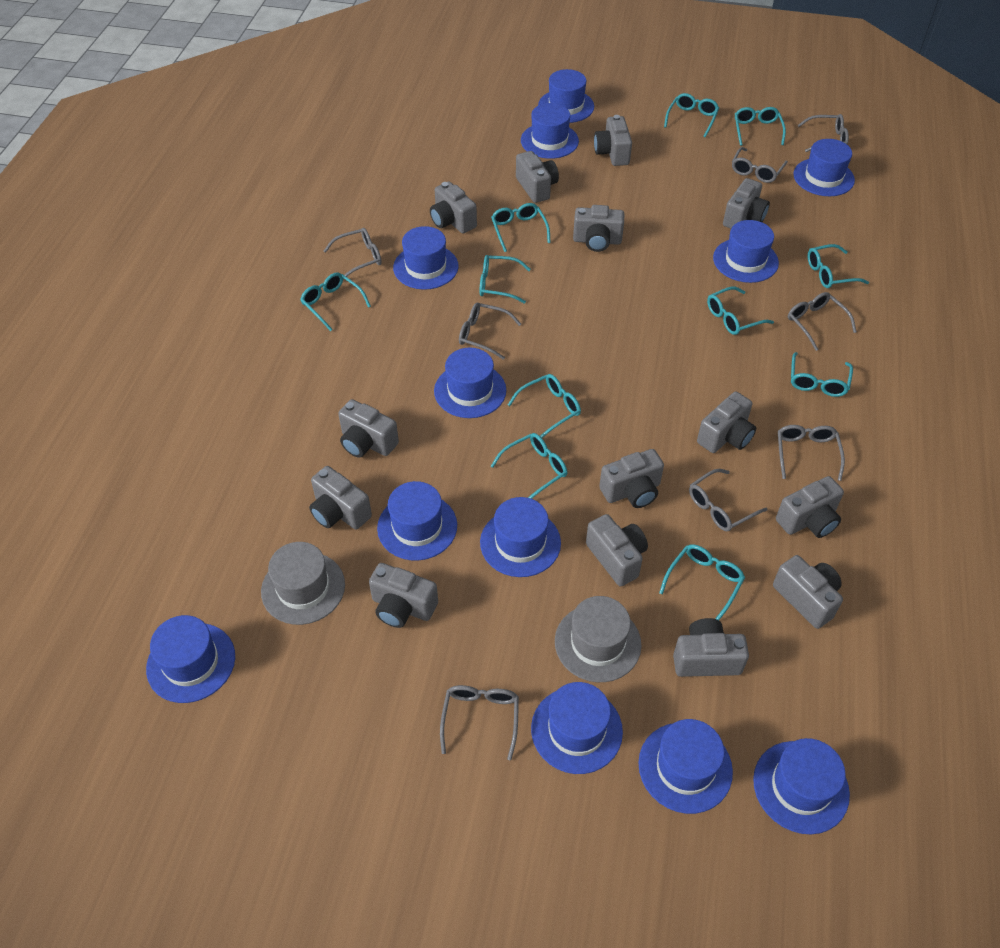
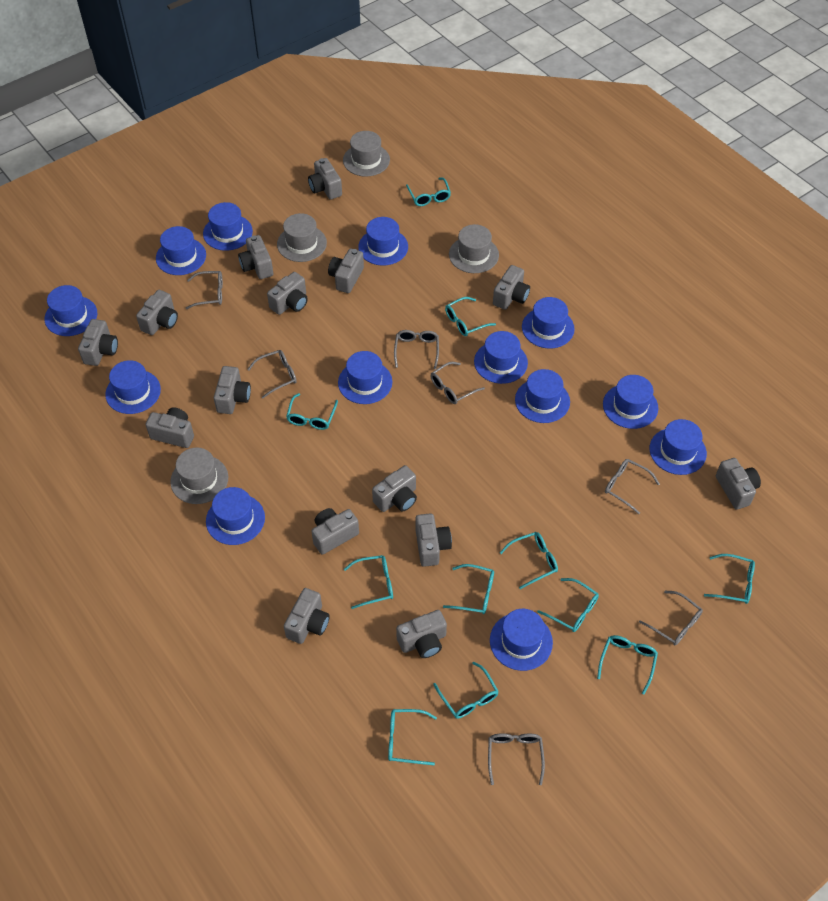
blue hat: [146,615,235,703] [377,481,457,561] [393,226,459,290] [434,348,506,418] [480,497,561,577] [521,103,579,159] [531,682,623,774] [538,69,594,123] [638,719,733,814] [713,220,779,283] [753,738,850,834] [793,139,855,196] = 12 -> [44,285,97,336] [105,360,161,414] [156,226,206,275] [203,202,253,251] [206,487,265,545] [338,351,392,404] [358,217,408,266] [474,331,528,384] [490,609,553,671] [515,369,570,423] [522,297,575,348] [603,375,658,429] [650,419,707,475] = 13
grey camera: [309,466,372,530] [338,399,399,458] [369,563,438,628] [430,181,477,234] [516,151,559,203] [573,205,624,252] [586,514,648,586] [594,115,632,166] [599,449,664,508] [673,618,749,677] [697,392,756,453] [723,178,770,229] [773,555,843,629] [776,476,844,538] = 14 -> [78,319,118,366] [136,290,178,335] [146,407,194,448] [214,366,251,414] [238,235,273,279] [267,272,308,315] [284,588,330,644] [308,158,342,200] [311,508,359,555] [328,249,364,293] [372,465,417,512] [396,610,447,658] [415,513,452,567] [493,265,530,310] [716,458,761,510] = 15
grey glasses: [324,228,382,279] [440,685,519,760] [459,303,521,360] [689,469,768,532] [732,147,788,183] [778,425,845,481] [788,292,857,351] [798,114,849,152] = 8 -> [186,271,223,309] [247,350,297,398] [394,330,439,369] [430,362,485,404] [488,733,545,785] [605,459,660,514] [639,591,703,645] = 7
grey hat: [261,542,345,625] [555,596,641,682] = 2 -> [170,448,228,504] [277,213,327,262] [343,131,390,177] [449,224,499,273] = 4

